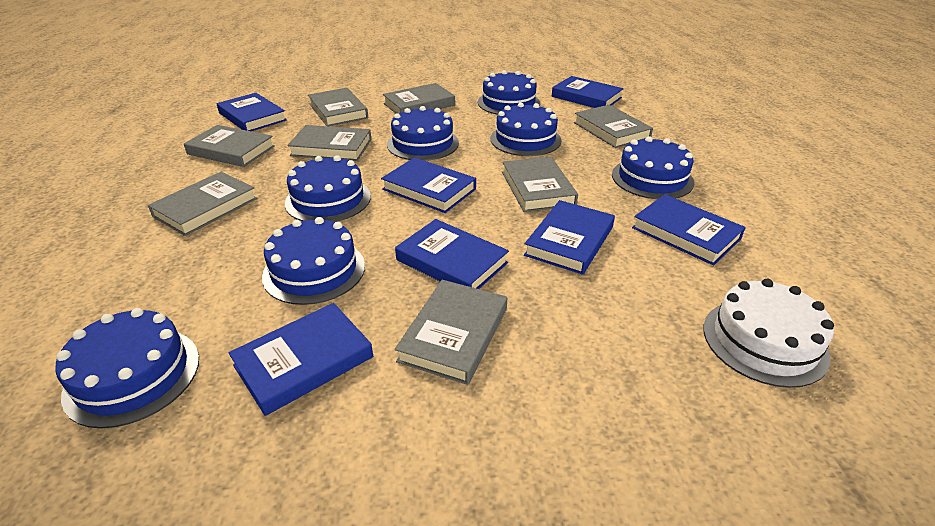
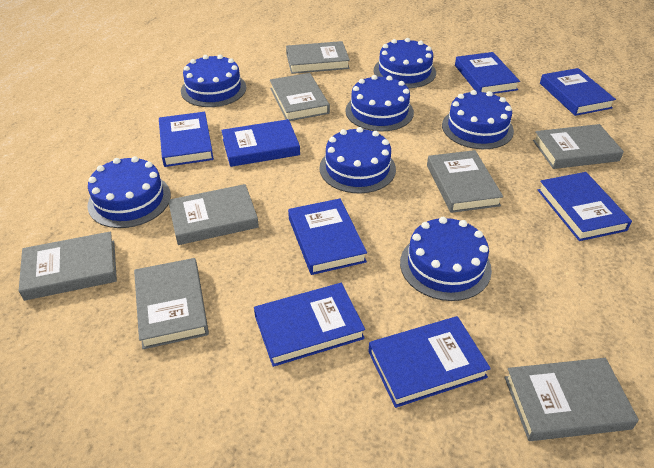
blue book: [217,93,287,131] [228,303,373,416] [381,157,476,213] [395,219,509,289] [524,200,615,275] [552,76,624,108] [632,194,746,265] = 7 -> [159,112,214,167] [221,119,300,167] [254,283,365,367] [288,199,367,275] [368,316,491,408] [455,52,520,94] [538,172,632,241] [540,68,616,116] = 8
white cake: [704,279,834,388] = 1 -> none = 0

